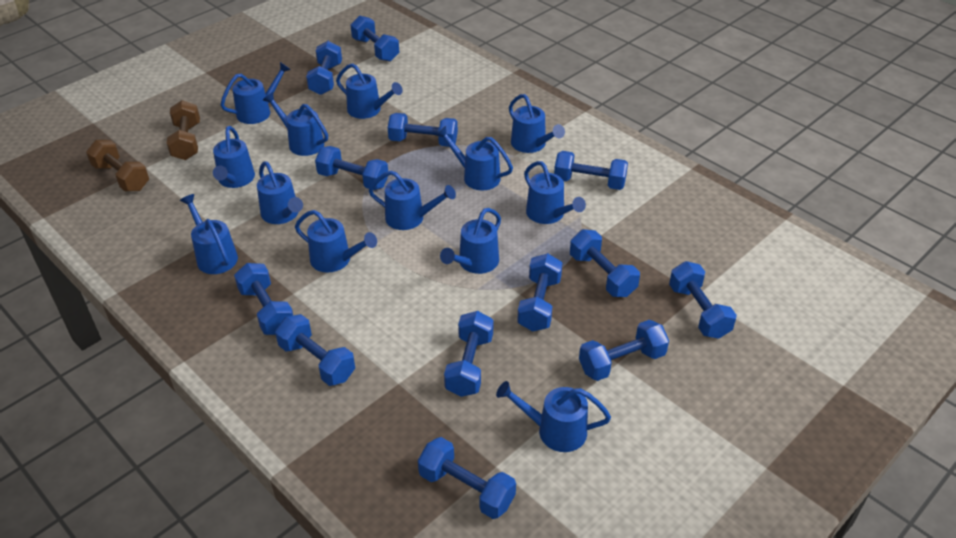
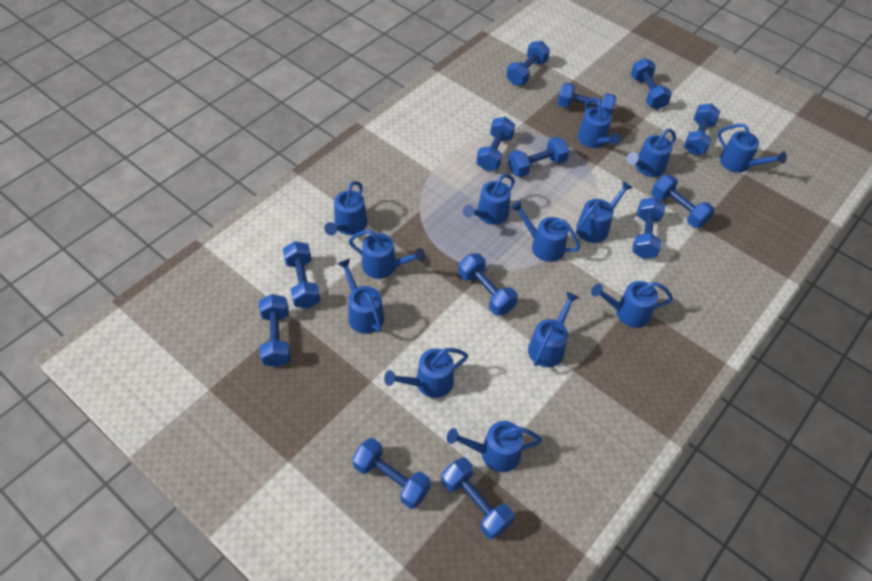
brown dumbbell: [86,140,149,192] [167,100,200,160] = 2 -> none = 0

